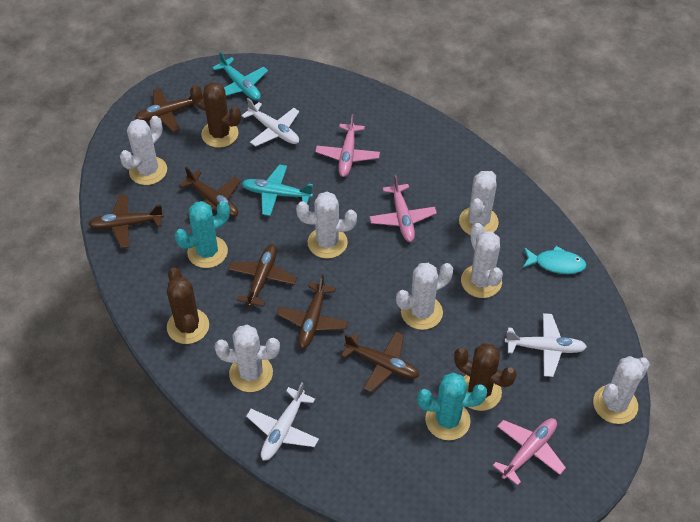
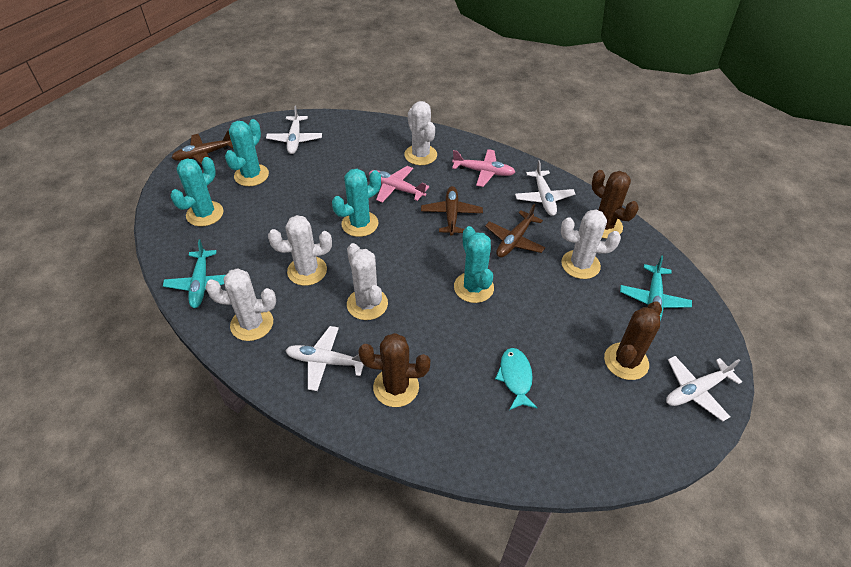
brown plane: [88,194,164,248] [135,88,196,132] [179,167,241,217] [228,244,297,307] [276,274,348,348] [341,331,419,392] = 6 -> [172,130,233,165] [421,186,483,236] [485,204,546,257] = 3
pink plane: [315,114,380,177] [369,175,437,242] [492,418,566,486] = 3 -> [369,166,429,203] [452,149,515,187] = 2
turquoise cactus: [175,201,230,268] [417,372,487,440] = 2 -> [170,157,223,226] [225,119,269,186] [332,169,381,237] [454,226,494,303] = 4
white cactus: [120,116,167,185] [214,325,280,392] [296,192,357,259] [396,263,453,330] [459,171,499,235] [461,223,503,298] [593,356,650,424] = 7 -> [205,268,276,341] [268,215,332,286] [347,243,388,320] [404,101,437,165] [561,209,621,279] = 5
white plane: [241,98,299,147] [246,382,319,461] [505,313,587,377] = 3 -> [266,105,322,154] [285,326,365,391] [515,160,575,216] [666,356,742,422] = 4

